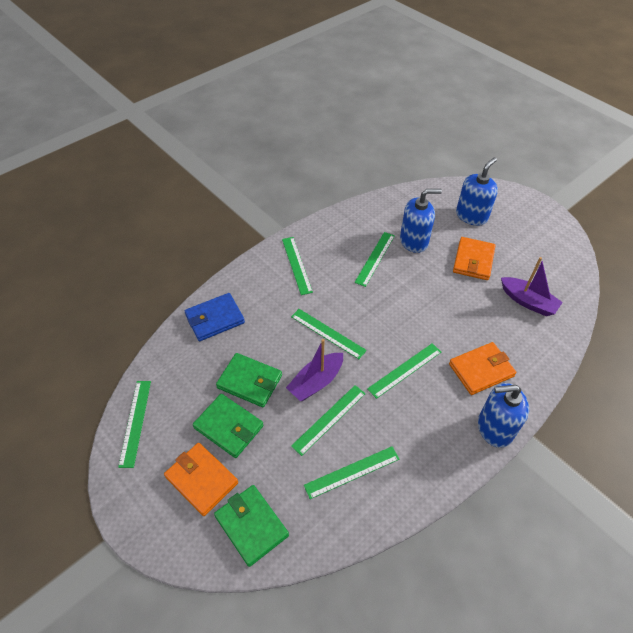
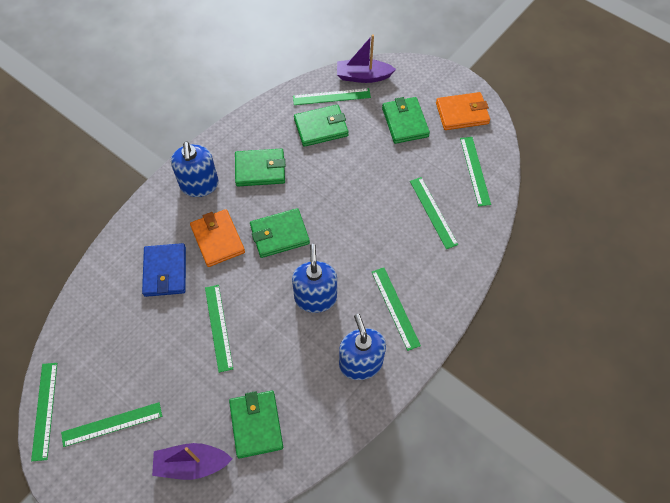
green wallet: [193,394,264,458] [214,485,289,567] [216,353,282,407] = 3 -> [229,391,283,458] [235,149,286,186] [250,208,310,258] [294,104,349,147] [382,97,430,144] = 5
orange wallet: [164,443,238,516] [449,342,516,395] [453,237,495,280] = 3 -> [190,209,245,267] [436,92,490,130] = 2

